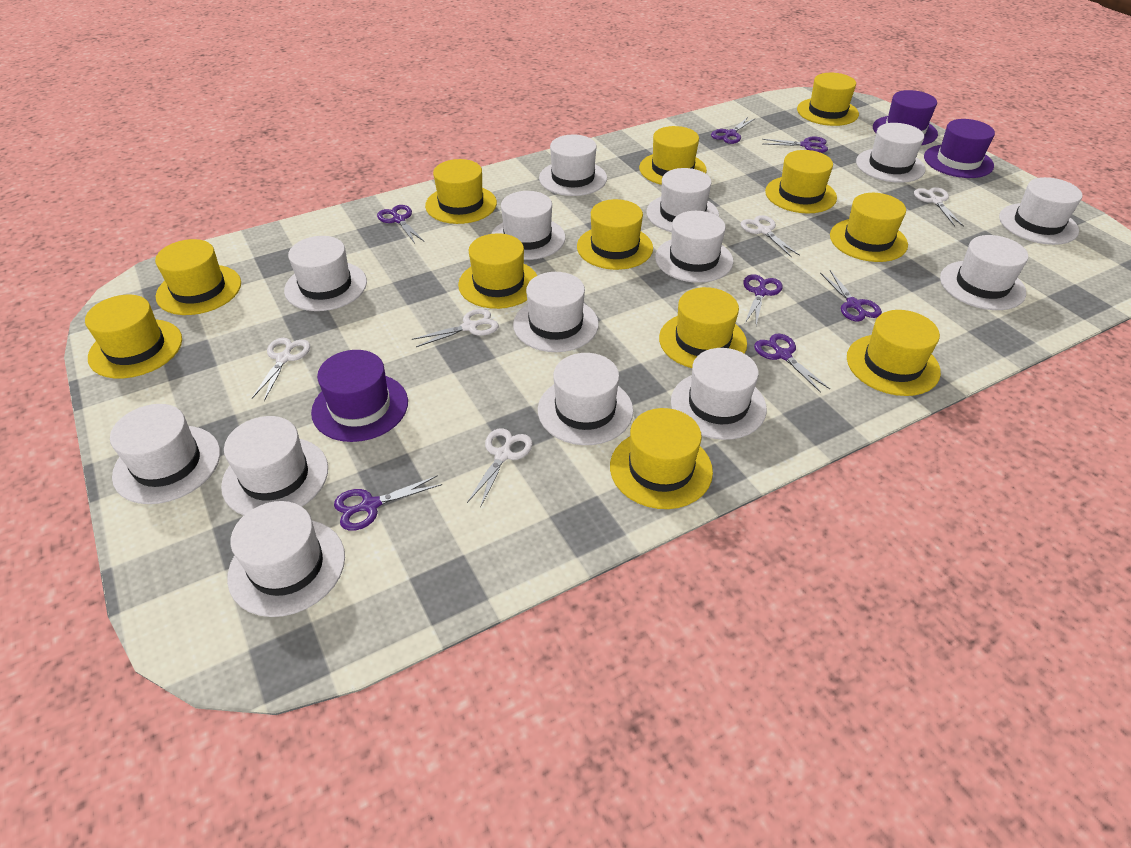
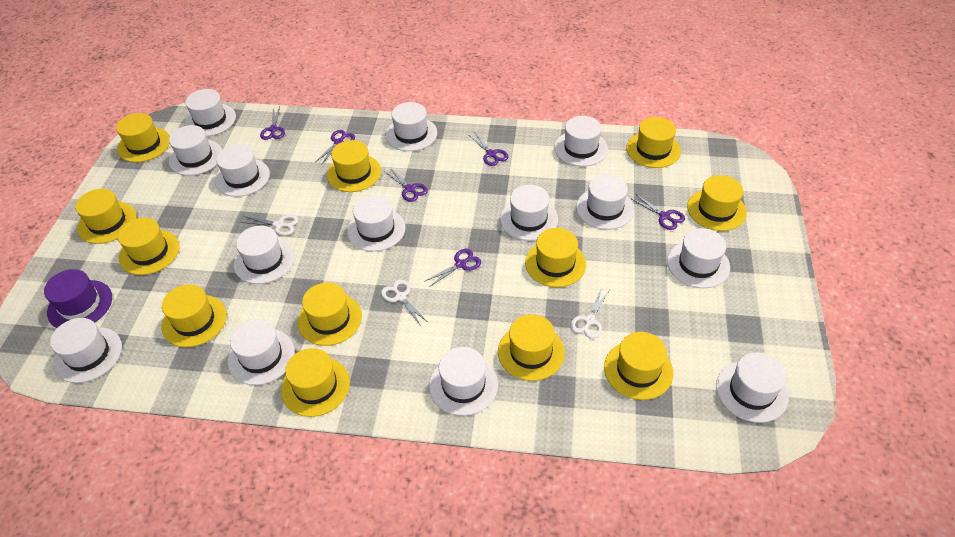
purple hat: [311,350,408,442] [873,90,938,145] [924,119,995,178] = 3 -> [44,269,112,328] = 1
purple scissors: [334,475,442,531] [377,205,425,243] [711,117,756,144] [743,274,783,325] [754,334,830,393] [762,137,828,153] [820,270,882,322] = 7 -> [260,107,285,140] [315,130,355,165] [384,168,428,202] [424,249,481,287] [469,133,509,166] [632,194,685,230] = 6
white scissors: [252,338,310,401] [412,309,499,347] [467,428,532,508] [741,215,800,258] [914,187,964,227] = 5 -> [241,215,298,236] [381,280,428,326] [570,290,609,338] = 3

